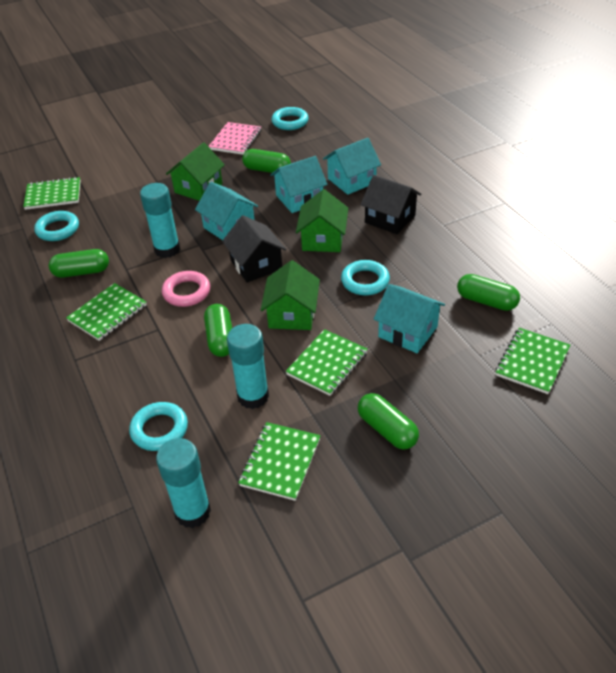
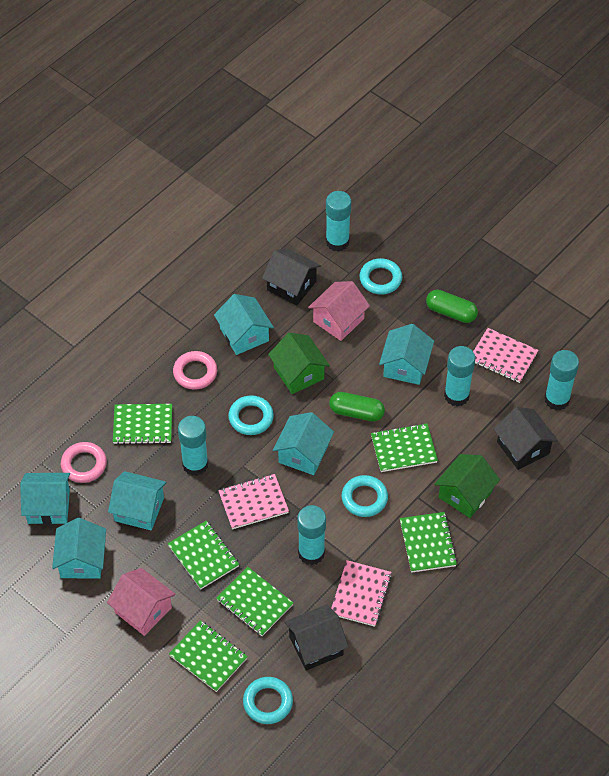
black house: [222,215,287,283] [360,175,421,234] = 2 -> [262,248,321,305] [284,604,349,671] [494,407,558,470] = 3
green capsule: [49,249,109,278] [204,304,232,357] [242,149,291,173] [358,393,419,450] [457,274,520,311] = 5 -> [329,392,385,422] [426,290,478,323] = 2
green house: [166,142,225,201] [261,260,320,330] [296,189,348,252] = 3 -> [268,333,330,394] [435,454,500,518] = 2
green notebook: [23,177,81,210] [66,283,147,341] [238,422,321,501] [286,329,368,396] [495,328,570,394] = 5 -> [113,404,172,445] [168,521,239,589] [169,620,248,692] [216,567,293,636] [371,423,438,472] [400,512,457,573] = 6
pink house: none = 0 -> [107,568,176,636] [308,281,370,341] = 2
pink notebook: [208,122,261,155] = 1 -> [218,474,289,529] [331,560,392,627] [473,328,539,383] = 3
pink ring: [162,271,210,307] = 1 -> [61,442,107,483] [173,351,217,390] = 2
turquoise glue stick: [140,183,180,258] [156,438,211,528] [227,324,269,409] = 3 -> [178,416,208,476] [297,505,326,565] [326,191,351,252] [444,346,475,407] [544,350,579,411] = 5
turquoise house: [195,182,258,240] [270,156,327,213] [323,138,381,195] [374,284,445,353] = 4 -> [20,473,70,525] [52,518,106,579] [108,471,167,530] [214,294,274,355] [273,412,334,475] [379,324,434,385] = 6

